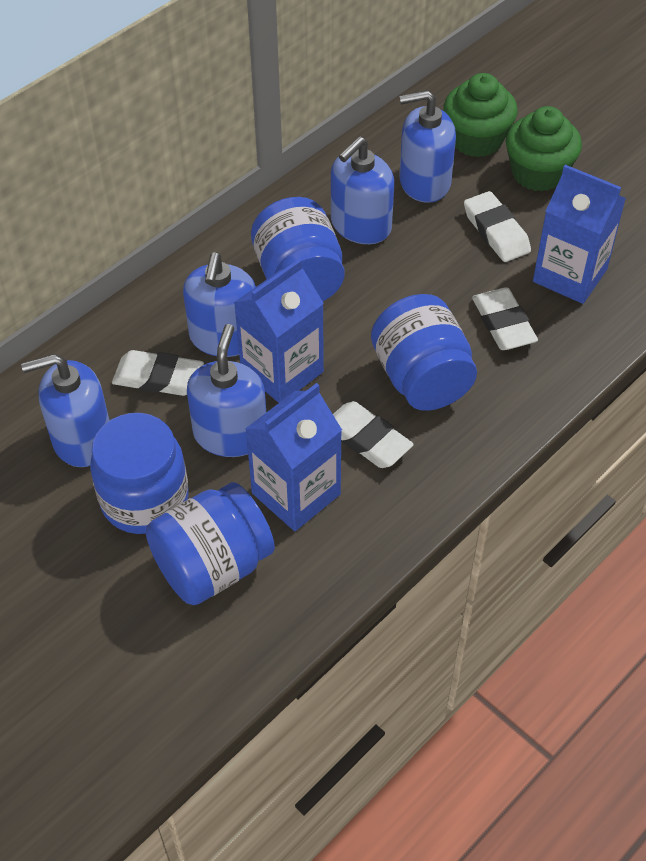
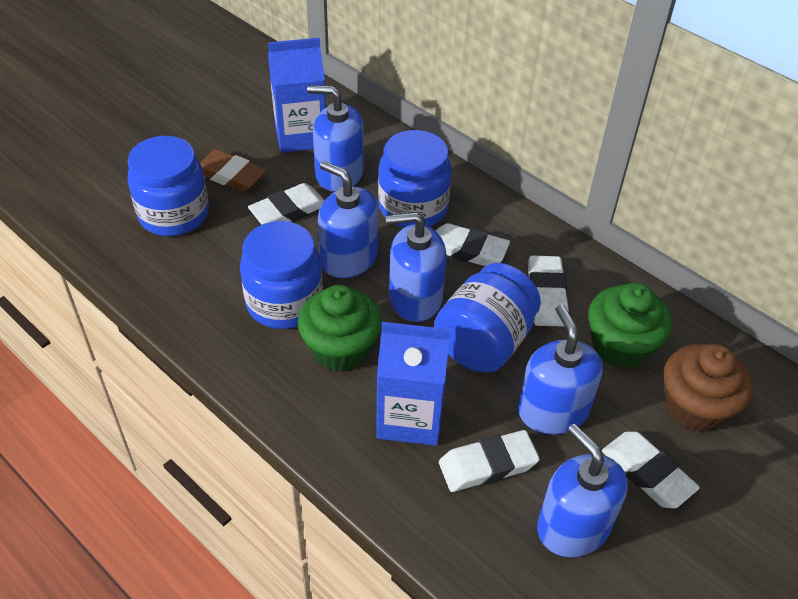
blue carton: [234,258,324,403] [245,383,342,531] [533,165,626,304] = 3 -> [268,37,326,153] [376,322,451,446] = 2
brown cupcake: none = 0 -> [664,344,753,432] = 1
brown eraser: none = 0 -> [200,149,267,192] = 1
white eraser: [112,350,204,396] [333,401,414,468] [464,191,531,262] [472,287,538,350] = 4 -> [248,183,325,224] [436,223,510,266] [439,430,540,492] [528,256,569,327] [602,432,700,509] = 5

